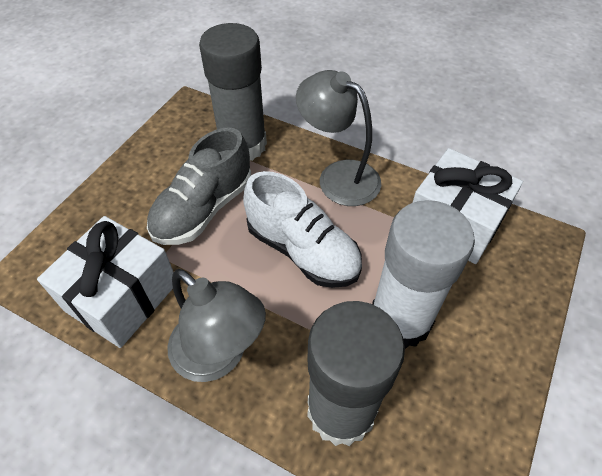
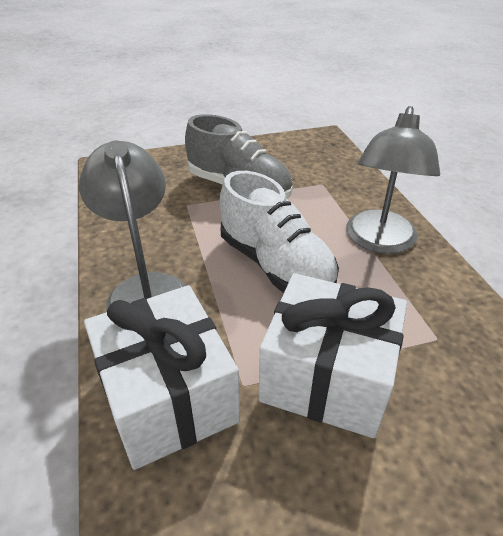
grey glue stick: [199,23,267,161] [307,301,405,446] = 2 -> none = 0
white glue stick: [372,200,475,349] = 1 -> none = 0

